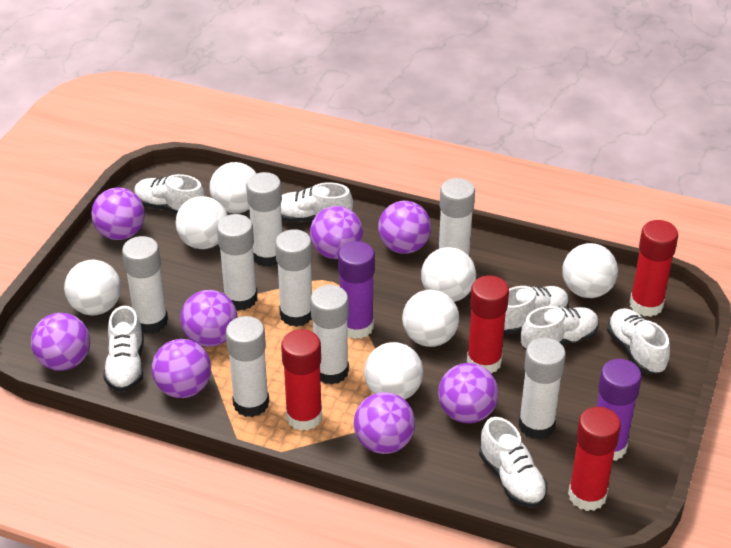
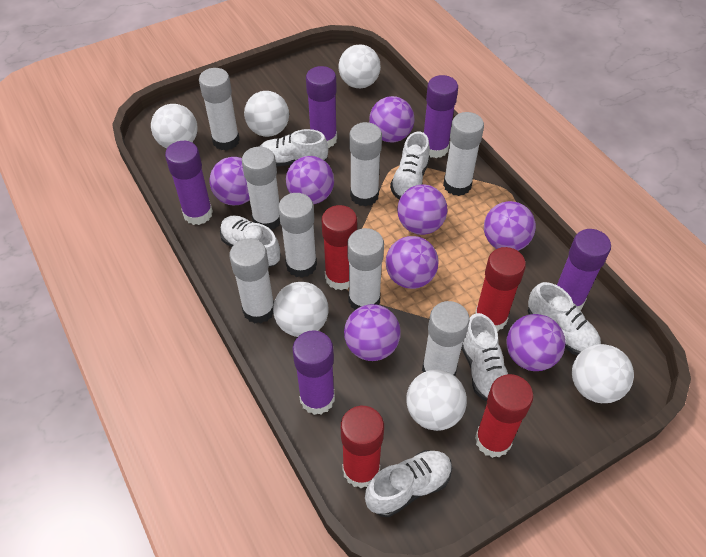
purple glue stick: [338,241,375,339] [597,359,642,461] = 2 -> [165,141,213,225] [292,330,335,415] [306,66,337,148] [424,75,458,158] [557,229,611,310] = 5
white ball: [64,260,121,315] [175,196,227,249] [210,162,257,214] [364,342,423,400] [402,290,459,347] [421,247,476,302] [562,243,618,298] = 7 -> [151,104,198,148] [244,91,289,137] [273,282,329,337] [338,44,381,88] [406,369,467,431] [572,344,634,403] = 6
white shoe: [103,306,144,392] [134,174,206,214] [281,182,353,222] [479,417,547,508] [504,286,569,334] [521,306,599,350] [607,308,670,374] = 7 -> [220,215,281,267] [259,129,328,167] [365,450,452,517] [390,132,430,200] [462,313,508,402] [528,282,601,356] = 6

